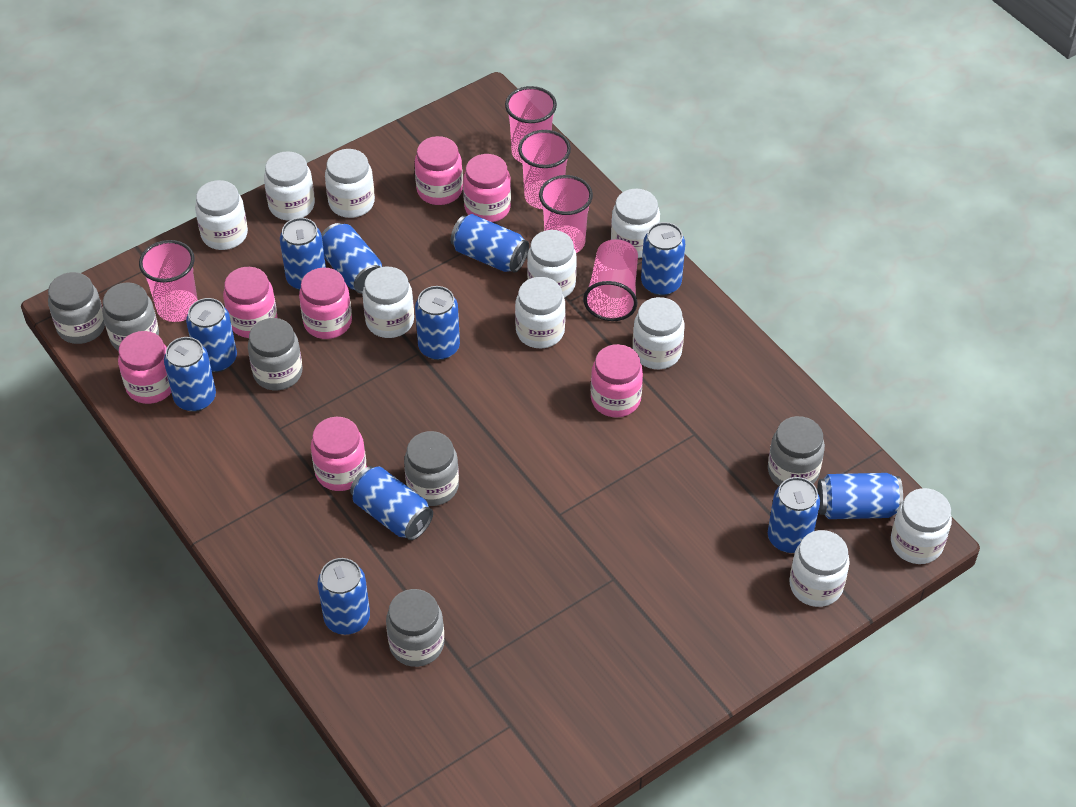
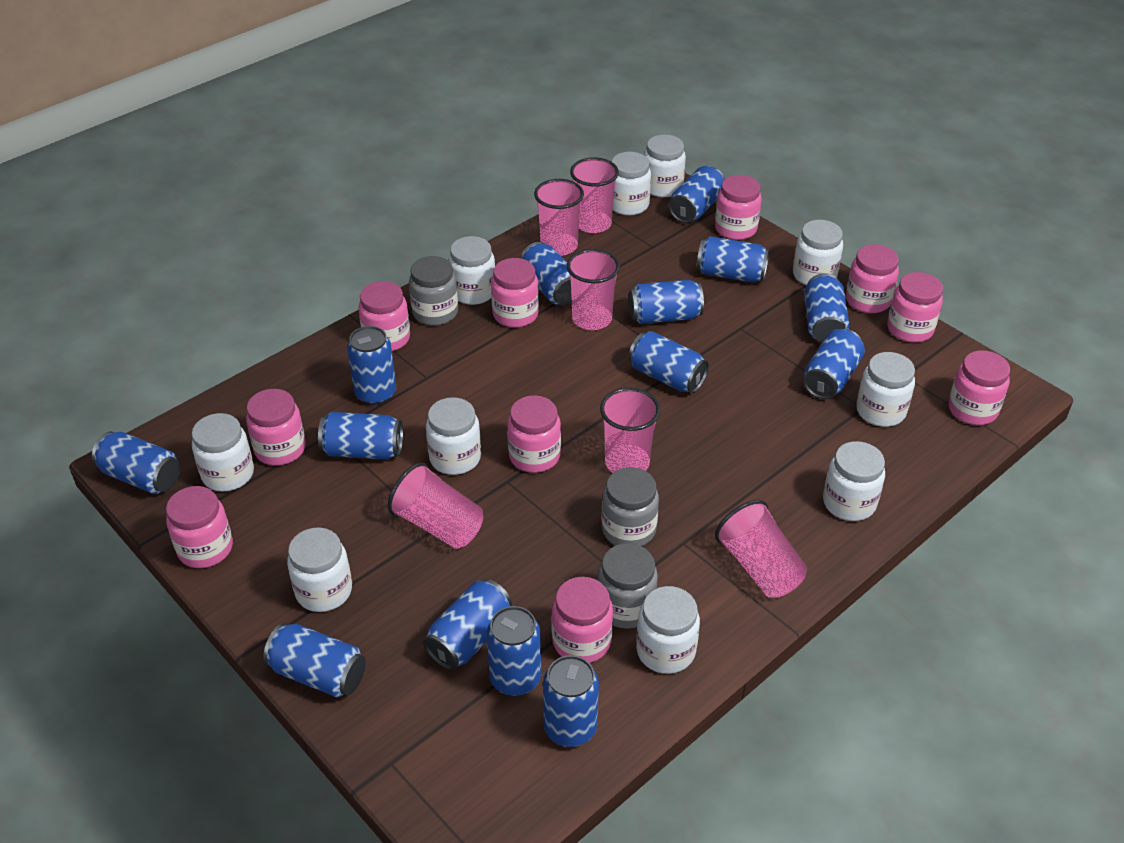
blue can: [164,337,216,412] [186,298,237,373] [280,218,326,290] [318,558,370,635] [321,223,382,294] [350,466,433,540] [415,286,460,360] [451,214,529,273] [641,222,685,296] [768,477,820,553] [817,473,903,519] = 11 -> [92,432,181,494] [263,623,366,698] [318,412,403,460] [347,326,396,405] [423,579,512,670] [487,606,541,696] [520,242,572,305] [543,655,599,747] [629,280,704,324] [629,331,709,393] [669,166,725,223] [697,236,769,282] [803,329,865,399] [804,273,849,342] = 14
grey jar: [48,272,105,344] [102,282,159,351] [248,318,303,390] [386,589,444,667] [404,431,459,506] [768,416,825,486] = 6 -> [409,256,458,326] [598,543,658,629] [601,467,659,546] = 3
pink cup: [139,240,198,322] [505,86,557,163] [518,130,571,209] [539,175,593,253] [583,239,638,321] = 5 -> [388,462,483,549] [534,179,584,256] [567,249,620,330] [570,157,619,233] [600,388,660,473] [715,500,807,598] = 6
pink jar: [118,331,172,404] [223,267,277,338] [299,267,352,339] [311,417,367,491] [415,136,463,205] [463,154,511,222] [591,344,643,417] = 7 -> [166,486,233,568] [246,389,306,466] [358,281,410,351] [491,258,539,328] [507,395,561,473] [551,577,613,663] [715,175,762,240] [846,244,899,313] [887,272,943,343] [948,351,1010,425] = 10

